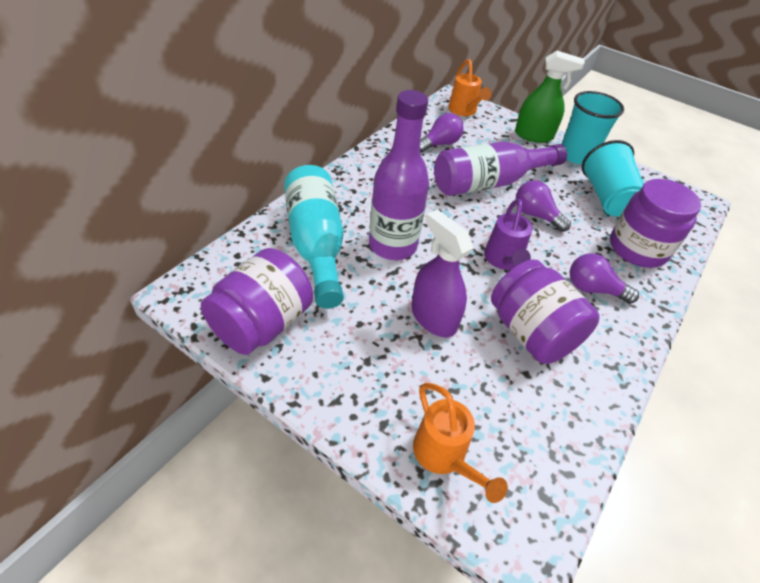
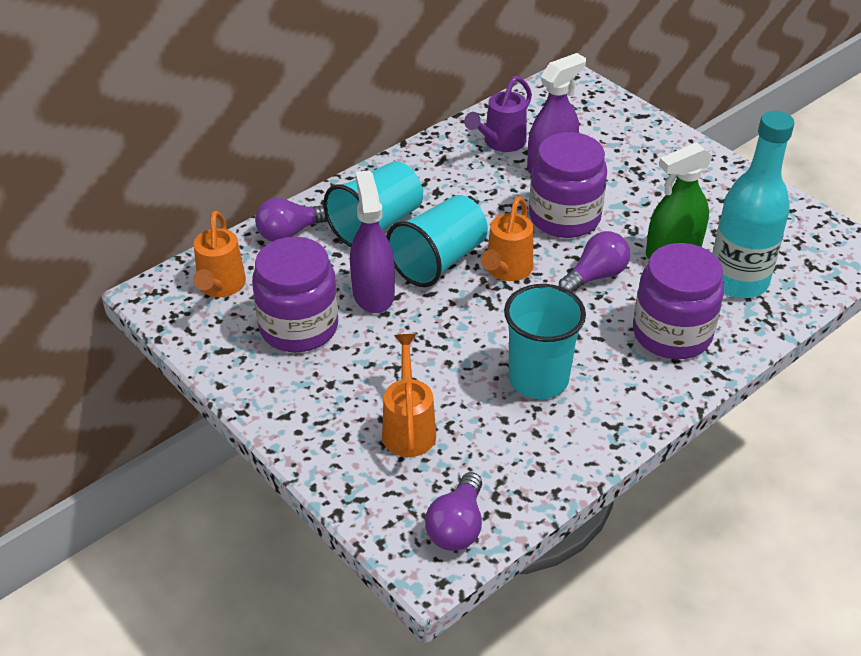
orange watering can: [413,383,508,503] [448,59,492,116] = 2 -> [193,211,246,297] [382,334,436,457] [481,196,533,281] = 3
purple bottle: [369,90,429,260] [434,141,567,196] = 2 -> none = 0
purple spray bottle: [411,209,473,337] = 1 -> [350,170,395,313] [527,53,586,175] = 2
turquoise cup: [562,91,624,164] [582,140,644,217] = 2 -> [324,161,423,247] [386,195,488,287] [504,284,586,399] = 3

